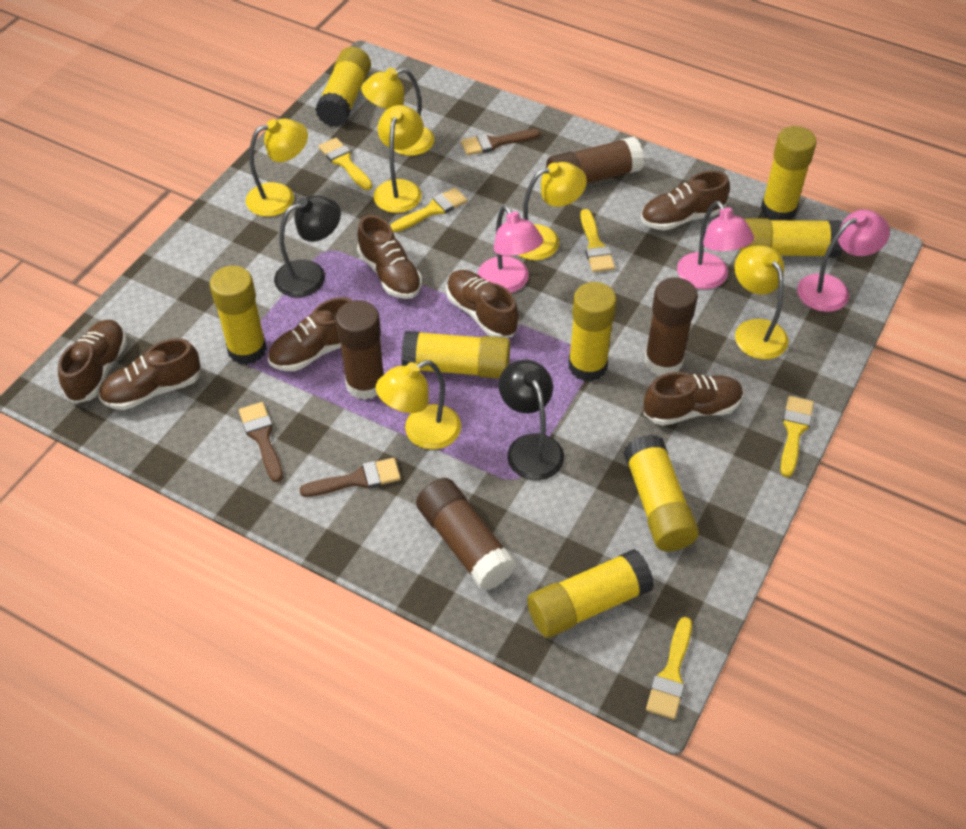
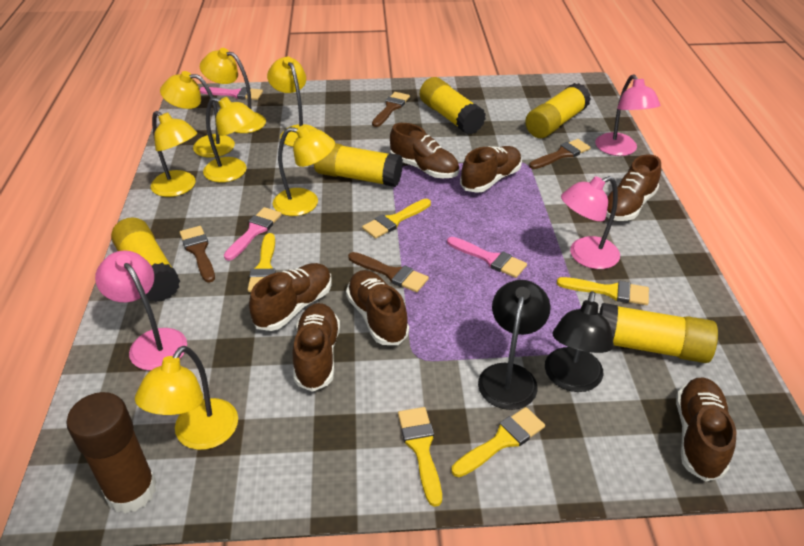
brown brush: [239,402,283,482] [299,458,401,497] [461,129,540,155] = 3 -> [180,226,215,283] [348,252,429,292] [372,92,410,127] [529,139,591,169] = 4
brown glue stick: [336,300,384,400] [416,478,517,591] [546,136,644,183] [644,277,698,376] = 4 -> [66,392,157,514] = 1
pink brush: none = 0 -> [200,87,263,100] [224,207,282,261] [447,237,527,278] = 3
yellow glue stick: [210,266,267,365] [315,47,371,127] [401,331,510,379] [527,549,654,637] [568,282,617,381] [623,435,699,552] [739,218,843,257] [761,126,817,220] = 8 -> [111,217,180,302] [314,143,403,187] [420,77,486,135] [525,83,591,138] [599,303,718,363] = 5
yellow lamp: [246,119,308,217] [361,67,435,156] [373,105,424,213] [376,360,461,450] [518,162,587,260] [735,246,789,359] = 6 -> [135,346,238,450] [151,111,197,197] [160,71,235,158] [200,48,266,133] [203,97,256,182] [267,57,316,147] [273,125,335,216] = 7

